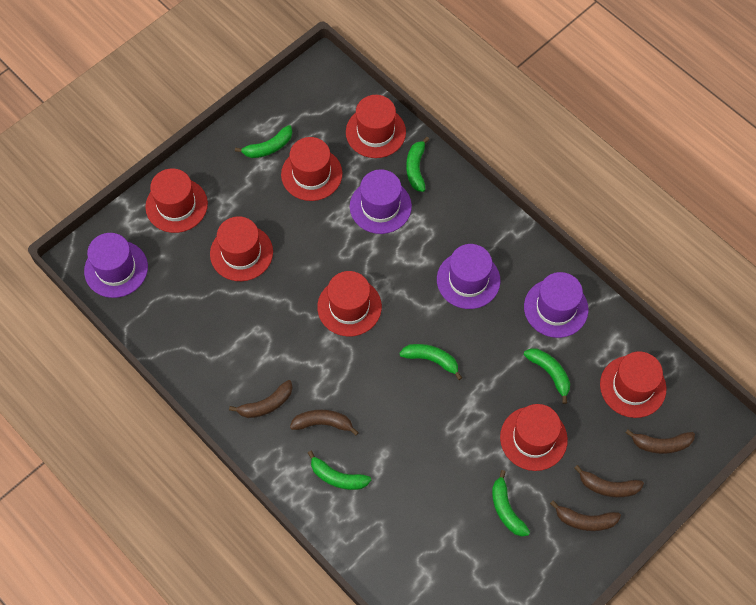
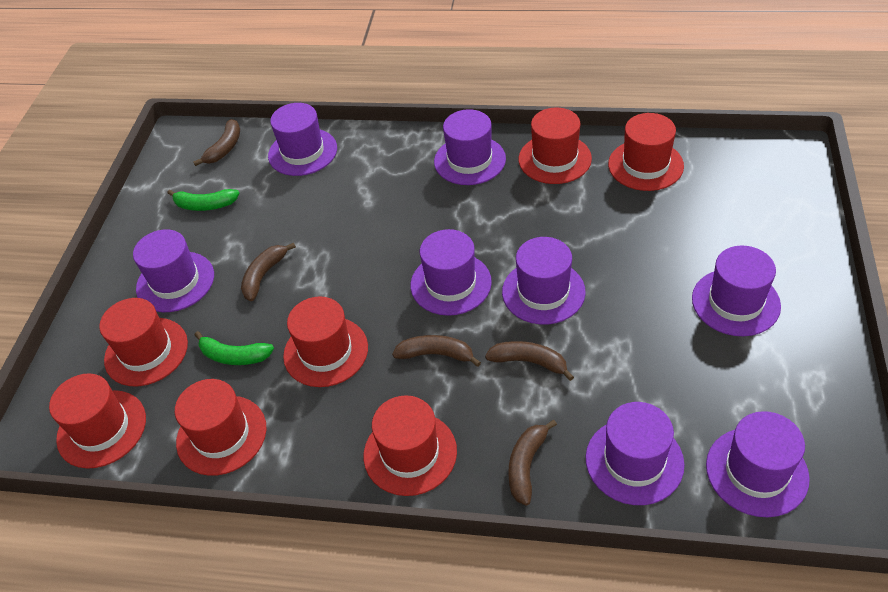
green banana: [235,125,292,158] [308,451,371,490] [399,344,462,380] [406,137,429,192] [492,470,530,537] [524,349,570,404] = 6 -> [168,189,240,211] [195,331,274,365] = 2
purple hat: [84,233,148,298] [350,169,412,234] [437,244,501,309] [524,272,589,338] = 4 -> [133,229,214,312] [268,103,337,176] [410,229,492,316] [434,109,506,185] [502,237,586,324] [585,402,685,505] [692,246,781,336] [706,411,810,517] = 8

